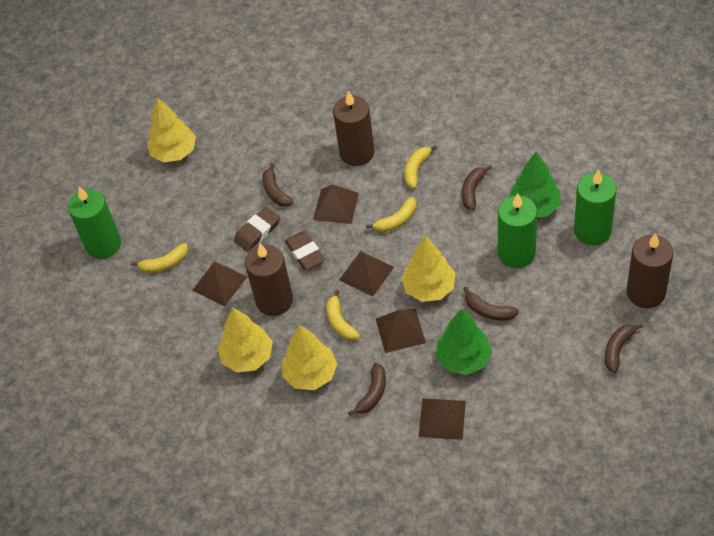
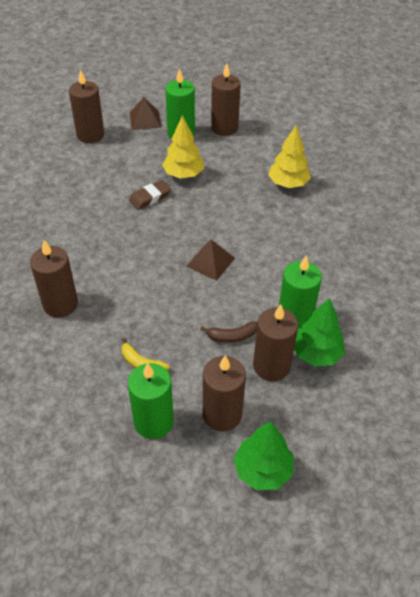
brown banana: [262,163,294,207] [348,363,386,416] [462,165,492,210] [463,286,519,321] [605,323,643,373] = 5 -> [201,321,258,343] = 1
brown candle: [245,244,293,316] [333,91,374,166] [627,233,673,308] = 3 -> [30,240,78,318] [69,69,104,143] [203,355,246,431] [211,63,241,136] [253,304,298,381] = 5
brown eraser: [234,207,280,252] [285,231,325,270] = 2 -> [129,180,171,210] = 1
brown pyramid: [192,261,247,306] [313,185,359,224] [339,251,394,297] [376,309,426,353] [419,398,466,440] = 5 -> [130,97,161,130] [186,240,235,281] = 2
yellow banana: [131,243,188,273] [326,290,360,341] [366,197,416,232] [405,145,437,189] = 4 -> [122,338,170,370] = 1
yellow tree: [147,98,196,162] [218,308,273,372] [282,325,337,390] [401,236,455,302] = 4 -> [162,116,204,179] [268,125,311,188] = 2

